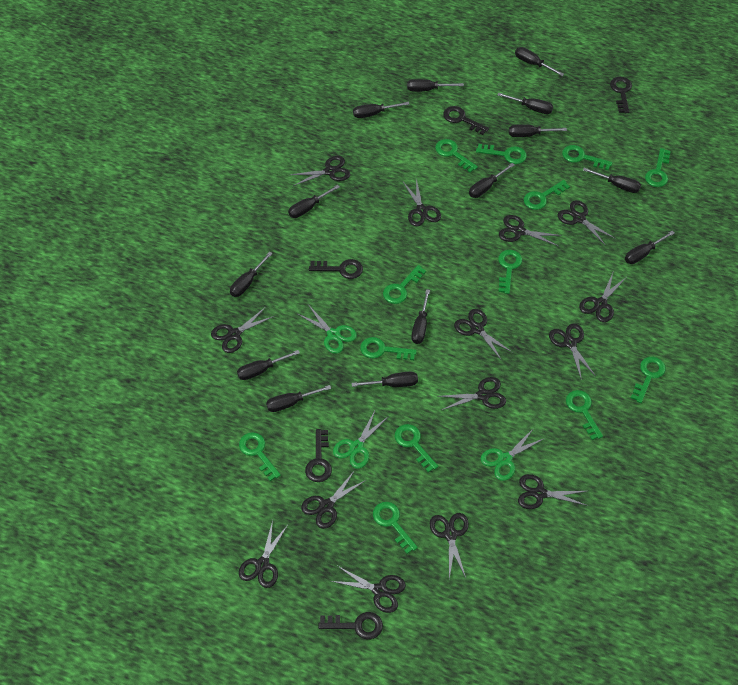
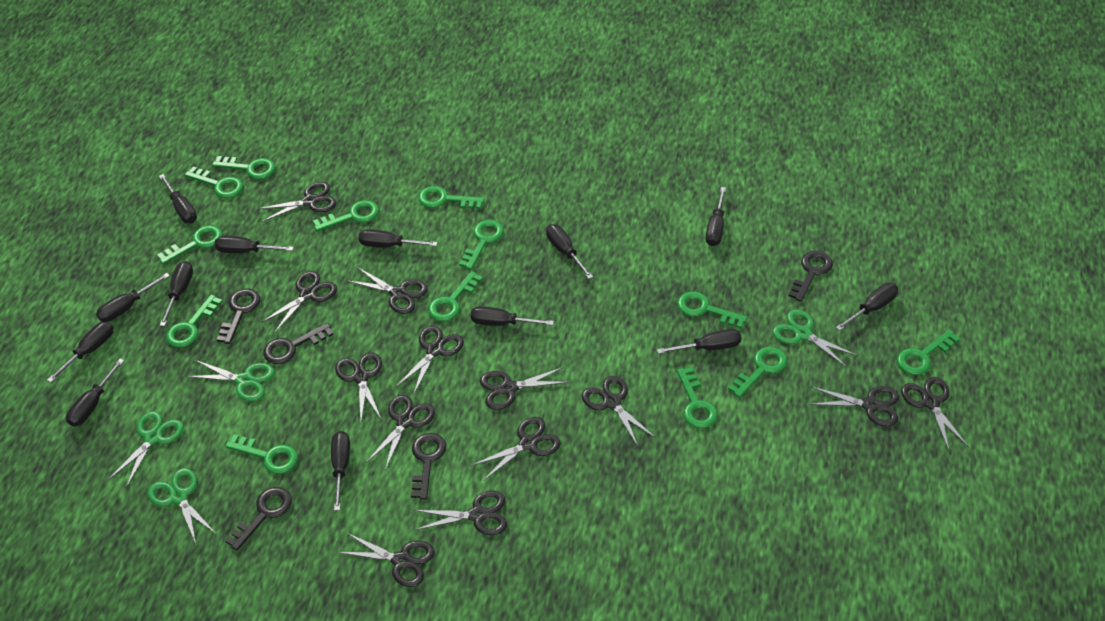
black scissors: [211,307,275,353] [239,520,288,588] [290,156,350,186] [301,470,366,529] [331,566,406,613] [403,179,441,226] [430,513,469,579] [437,377,506,410] [454,309,513,361] [499,215,562,246] [518,474,588,509] [549,323,595,380] [558,200,616,246] [579,273,627,322] = 14 -> [257,182,337,222] [261,271,337,332] [335,352,382,421] [338,533,435,587] [347,267,428,314] [366,395,435,470] [396,326,464,394] [414,491,507,535] [471,417,561,481] [480,367,569,410] [582,376,656,446] [809,386,899,426] [901,377,969,450] = 13
black screwdriver: [230,252,273,297] [237,350,300,380] [266,385,331,412] [288,185,340,218] [352,372,418,387] [353,102,410,118] [407,79,464,92] [412,289,430,344] [469,163,514,198] [498,93,553,114] [509,124,567,137] [515,47,564,76] [583,168,641,193] [625,231,675,264] = 14 -> [47,321,113,383] [66,359,124,426] [96,273,170,322] [159,174,197,223] [160,261,193,326] [215,236,294,253] [331,431,350,511] [359,229,438,247] [471,306,554,326] [546,224,593,279] [657,329,741,354] [706,187,726,246] [836,283,898,331] = 13
green scissors: [298,306,357,354] [333,409,389,469] [481,428,545,481] = 3 -> [108,411,184,488] [148,468,216,543] [187,360,275,401] [773,310,858,368] = 4

